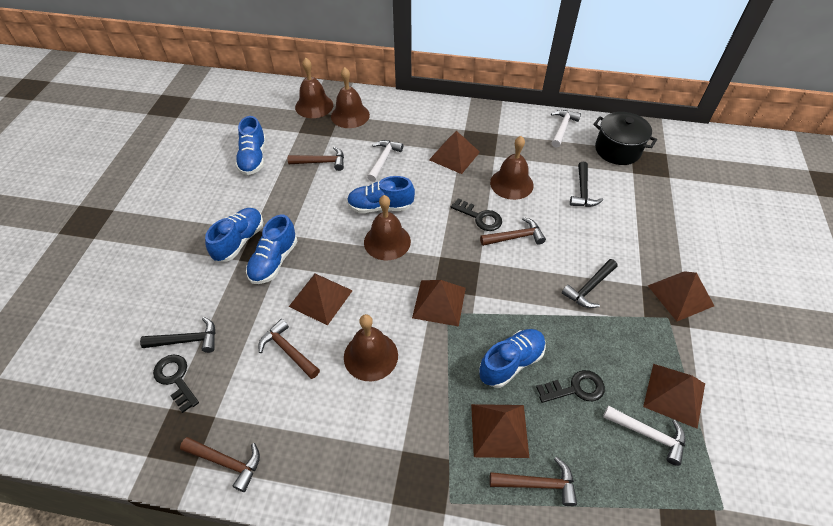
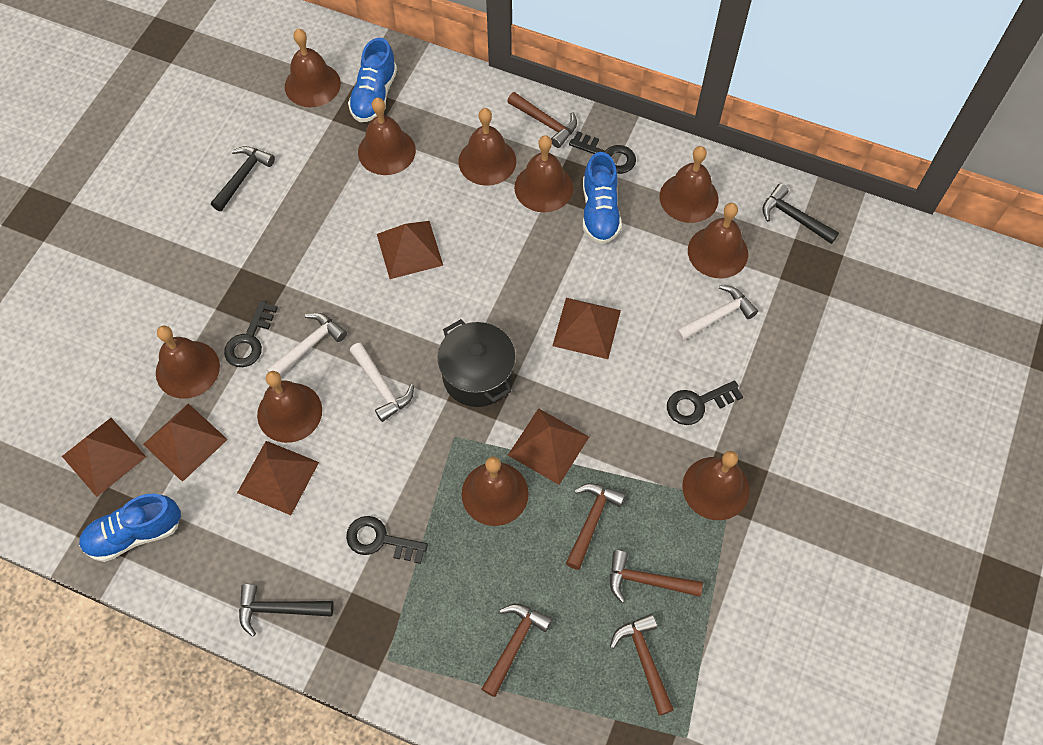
black key: [153,354,199,413] [451,198,502,231] [536,370,605,403] = 3 -> [224,301,278,367] [346,516,428,564] [569,131,636,174] [667,380,743,425] = 4
blue shoe: [205,208,263,262] [235,116,266,175] [246,214,297,284] [347,176,415,213] [479,329,546,388] = 5 -> [79,493,181,562] [348,38,397,122] [583,152,622,244] = 3
brown bell: [295,58,333,118] [331,67,370,128] [344,314,398,381] [364,195,411,260] [490,136,533,200] = 5 -> [156,325,220,399] [257,371,322,443] [285,29,341,107] [358,98,416,175] [458,108,516,186] [461,457,529,526] [514,135,573,212] [660,146,719,223] [682,451,750,520] [688,203,748,278] = 10

